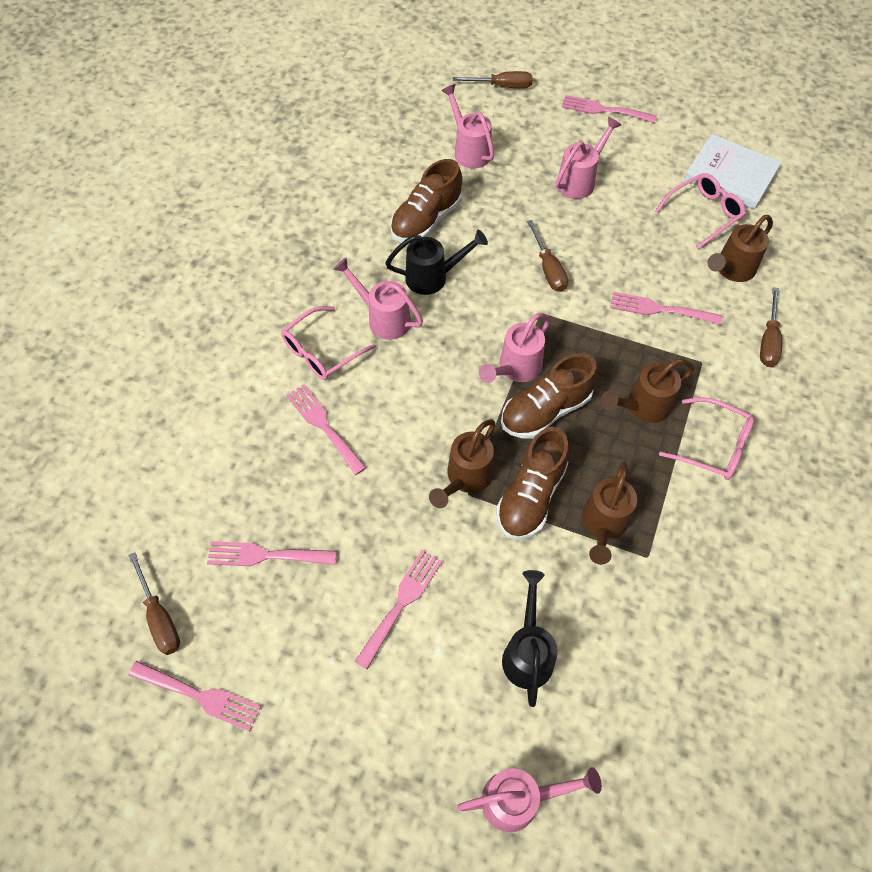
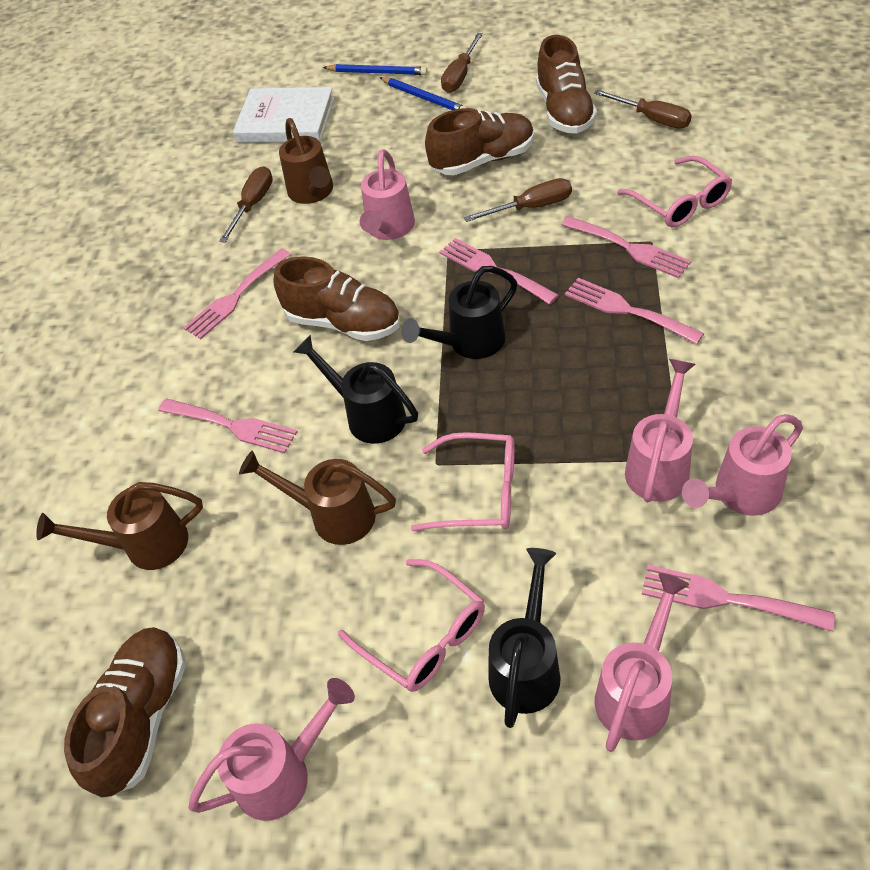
black watering can: [385,230,488,295] [502,570,558,707] = 2 -> [294,335,418,444] [401,266,517,359] [489,548,561,728] = 3
blue pencil: none = 0 -> [323,64,428,75] [379,77,467,110] = 2
brown shoe: [390,159,462,243] [496,427,569,540] [501,354,598,439] = 3 -> [64,627,186,797] [273,256,400,341] [425,108,534,175] [536,35,597,133] = 4
brown watering can: [429,419,495,508] [582,461,637,565] [601,359,694,423] [707,215,773,282] = 4 -> [36,482,203,570] [239,450,396,545] [279,118,333,204] = 3

